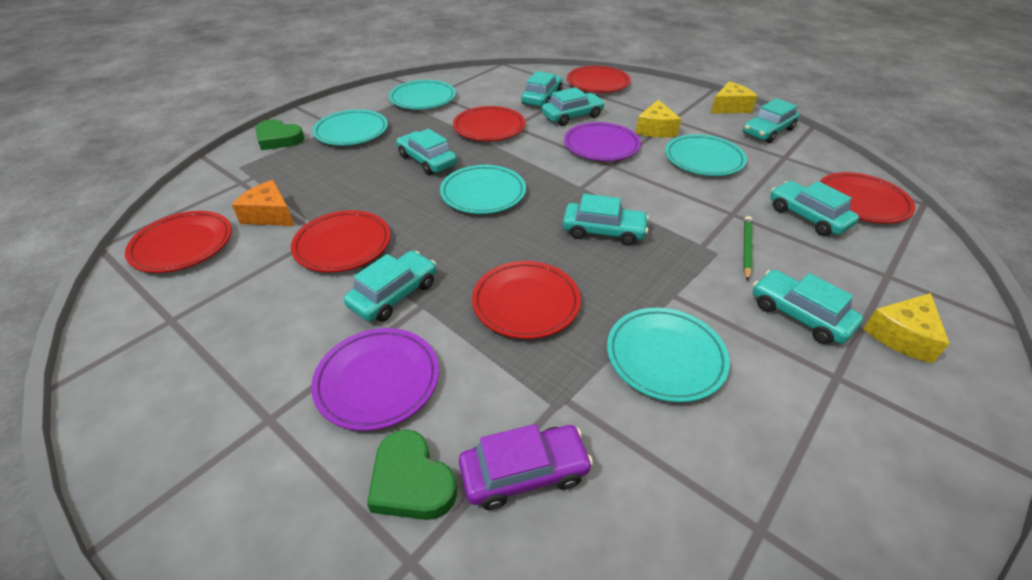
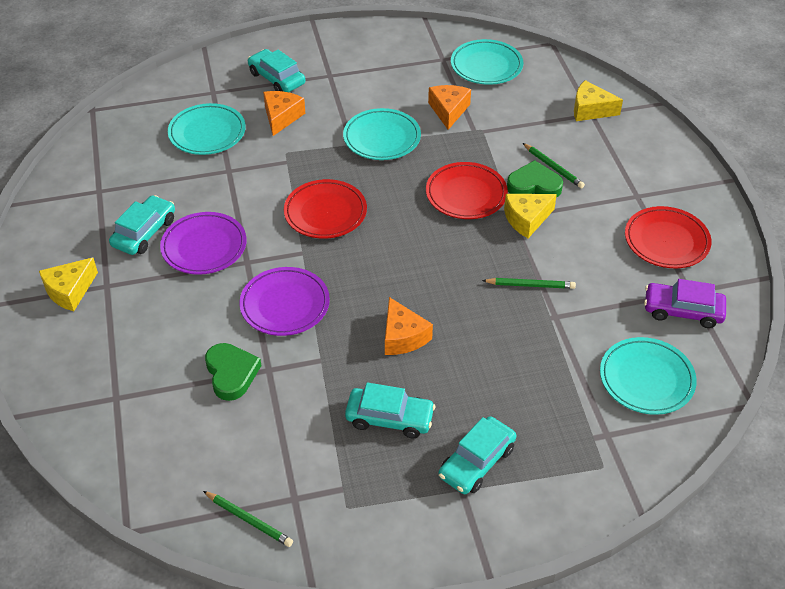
green pencil: [743,216,752,281] = 1 -> [203,491,293,547] [482,278,576,289] [523,143,585,189] = 3
orange cheese: [232,180,294,226] = 1 -> [263,91,305,136] [385,297,433,355] [428,85,471,130] = 3
red plate: [125,211,232,273] [291,210,390,272] [453,106,525,141] [472,261,581,339] [567,66,631,93] [820,172,915,223] = 6 -> [284,179,367,239] [426,162,508,219] [625,206,711,268] = 3
turquoise car: [344,251,436,322] [396,129,457,175] [521,71,563,107] [542,87,605,126] [563,194,649,246] [743,98,799,143] [753,270,863,344] [770,181,859,236] = 8 -> [109,195,175,255] [248,49,305,92] [345,383,435,438] [438,416,516,494] = 4
turquoise plate: [312,110,388,146] [389,80,456,110] [440,165,526,214] [607,308,730,402] [665,134,747,176] = 5 -> [168,103,246,155] [343,108,421,160] [451,39,523,85] [600,337,697,415] = 4

